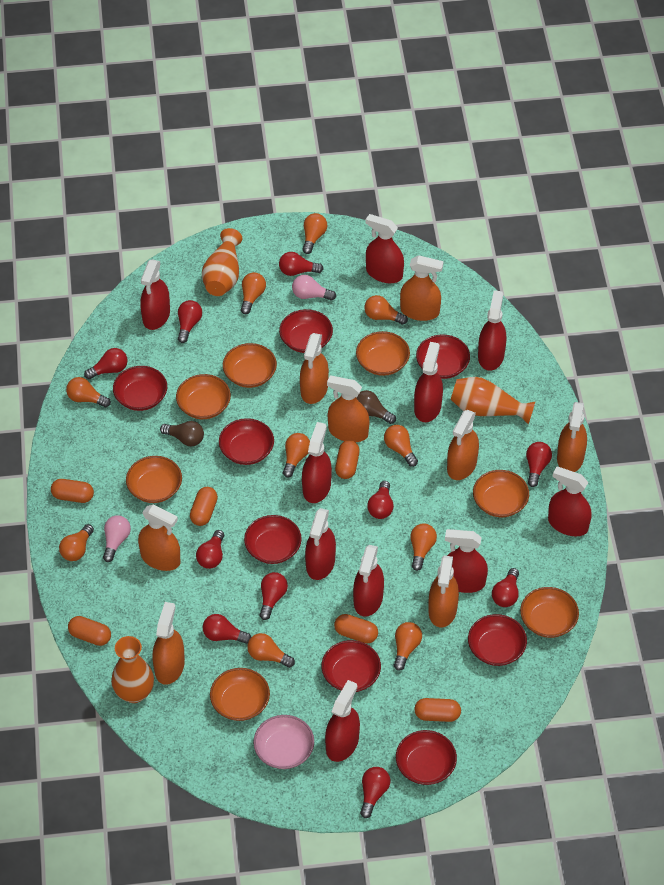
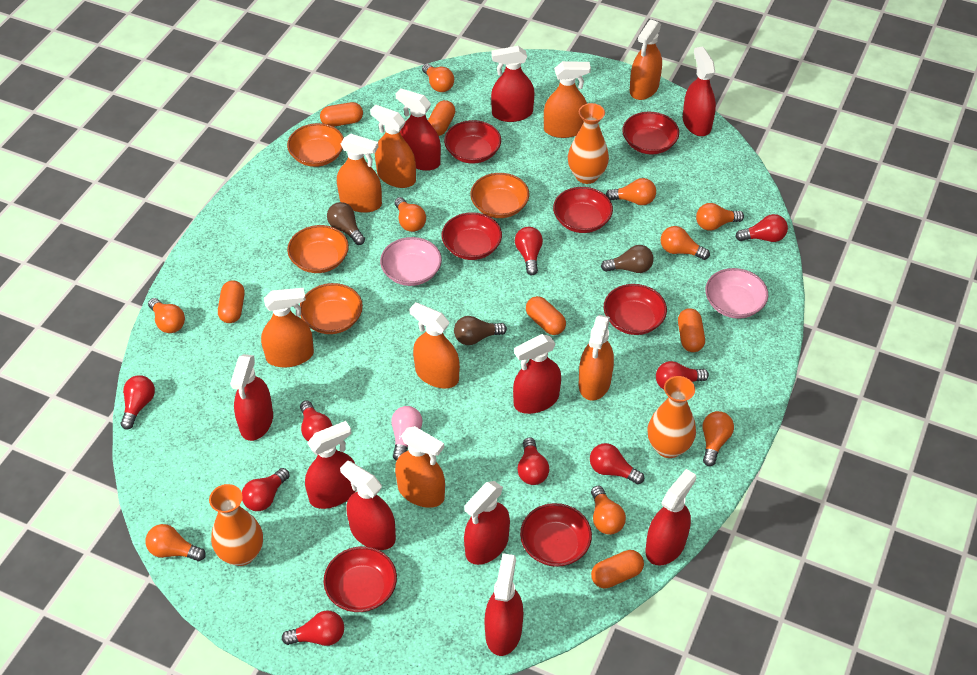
brown light bulb: [160,421,204,446] [356,390,396,424] = 2 -> [327,202,365,245] [454,316,507,345] [601,245,654,273] = 3
orange bowl: [126,456,182,503] [176,374,231,419] [210,668,270,721] [223,343,277,388] [356,331,410,376] [473,470,529,517] [520,587,579,638] = 7 -> [287,123,344,167] [287,225,349,273] [300,283,363,334] [470,173,529,218] = 4
orange light bulb: [59,524,94,561] [66,377,111,407] [241,272,266,314] [247,633,295,668] [283,433,310,477] [302,213,327,254] [364,295,408,325] [384,425,418,467] [394,622,422,671] [410,524,437,571] = 10 -> [145,524,206,561] [148,298,185,333] [394,197,426,232] [422,63,454,92] [591,486,626,535] [606,178,656,205] [661,226,710,260] [696,203,744,231] [703,411,734,466] = 9
pink bowl: [253,715,314,769] = 1 -> [380,237,442,286] [705,268,768,319] = 2
pink light bulb: [103,515,131,562] [292,275,336,301] = 2 -> [391,406,423,461] = 1
red bowl: [113,366,167,411] [219,418,274,465] [244,515,302,564] [279,309,333,353] [321,640,381,692] [396,730,457,785] [416,334,470,379] [468,614,527,666] = 8 -> [324,546,397,612] [442,212,502,260] [444,120,501,164] [520,503,592,567] [553,187,613,233] [604,284,667,335] [623,112,679,155] = 7
red light bulb: [84,348,128,379] [178,300,202,343] [196,530,224,569] [203,614,251,644] [259,572,288,620] [279,252,323,276] [360,767,390,818] [367,481,394,519] [492,568,519,607] [526,442,552,487] = 10 -> [121,375,155,430] [242,468,290,511] [282,610,344,646] [300,401,332,441] [515,227,543,275] [517,437,549,485] [590,443,644,484] [656,361,709,390] [735,214,788,242] = 9

